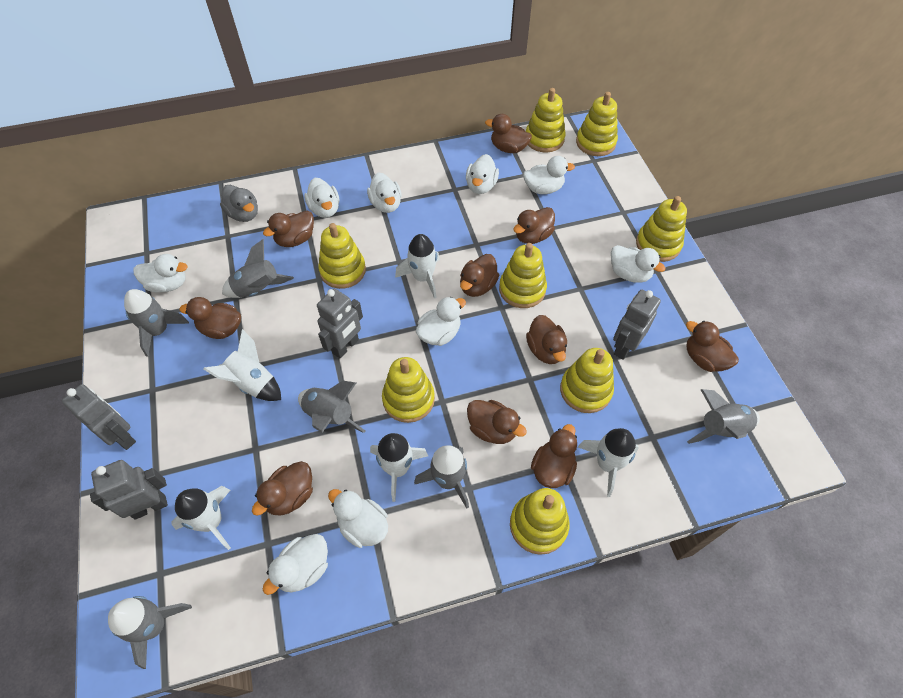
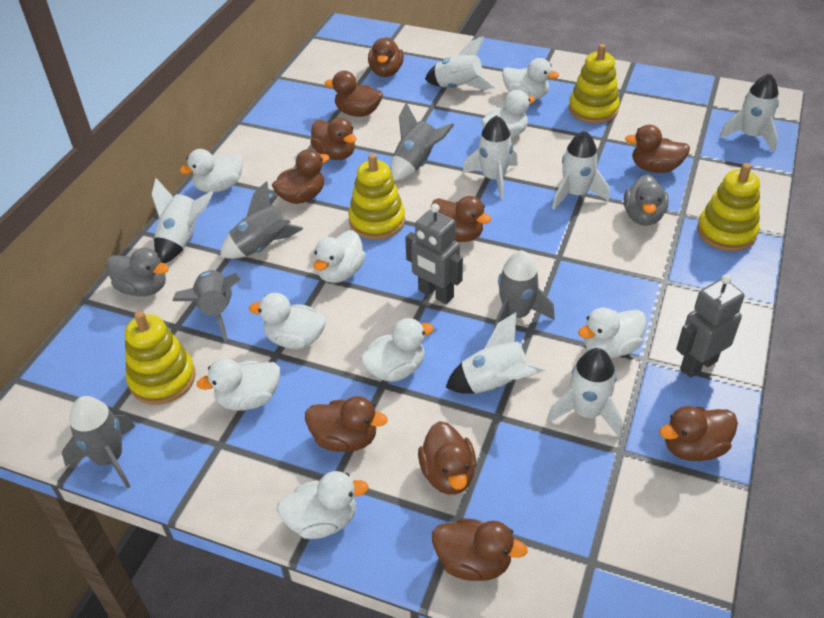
grey duck: [220,185,258,222] = 1 -> [106,248,169,296] [624,174,669,226] = 2
grey robot: [61,384,136,450] [90,460,168,520] [317,288,363,358] [613,290,661,360] = 4 -> [405,204,463,304] [676,274,745,378] = 2
grey rocket: [108,596,192,669] [124,289,189,357] [222,239,294,298] [298,381,365,433] [414,445,469,508] [687,389,760,444] = 6 -> [62,396,136,489] [173,270,241,341] [220,181,303,259] [391,103,454,181] [494,250,555,329] = 5
white rocket: [171,486,231,550] [203,329,281,401] [370,433,428,502] [395,234,440,299] [578,428,639,497] = 5 -> [151,178,213,263] [425,36,496,90] [445,312,546,394] [462,115,518,199] [547,348,623,438] [552,131,609,209] [719,73,779,153] = 7
yellow stacking toy: [318,223,366,289] [382,357,435,423] [499,243,547,308] [510,488,570,555] [526,88,566,153] [560,348,614,413] [576,92,618,156] [636,196,687,262] = 8 -> [125,311,196,405] [348,153,405,240] [569,44,620,124] [697,163,760,251] = 4

